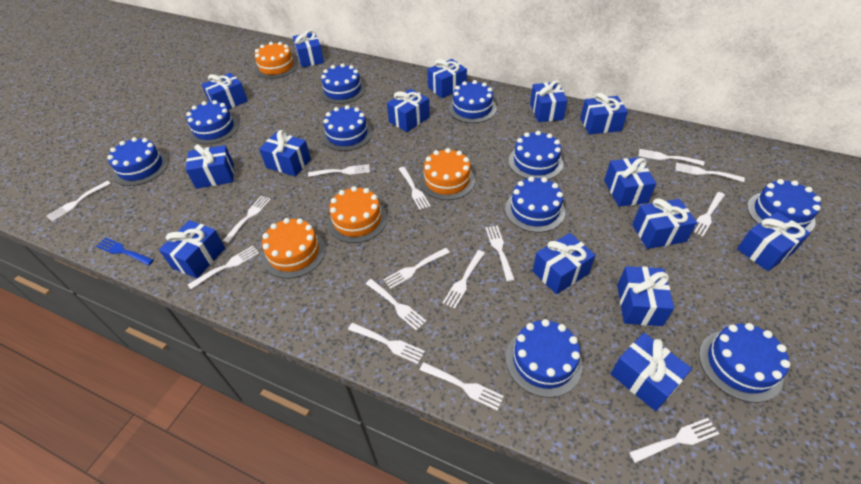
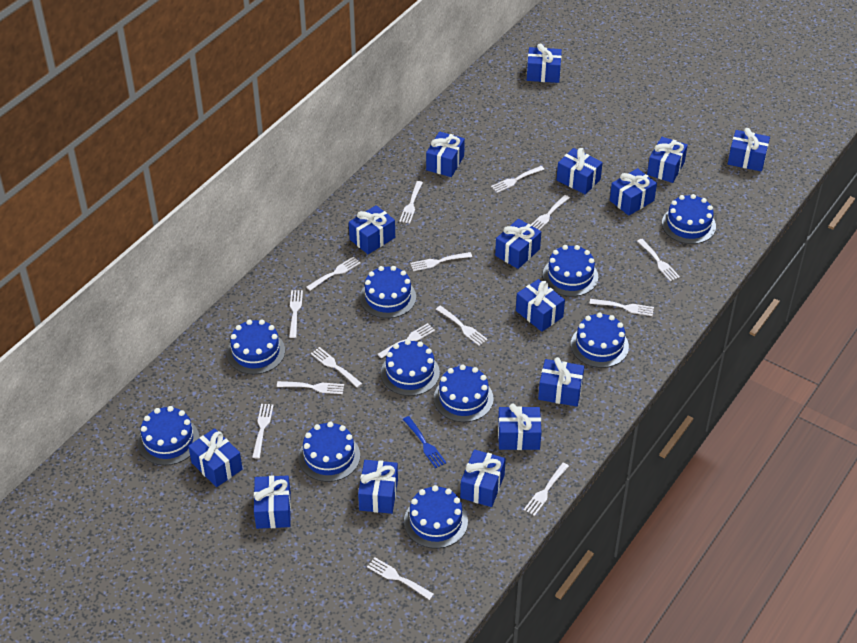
orange cake: [255,42,298,79] [262,218,326,279] [328,186,387,243] [419,148,475,200] = 4 -> none = 0

